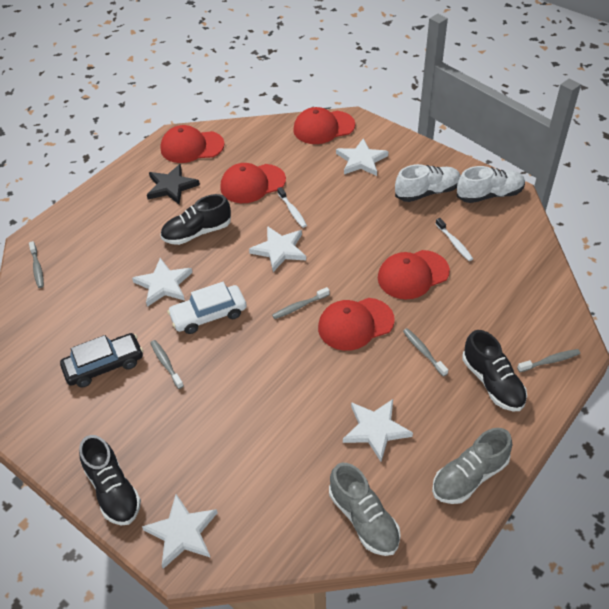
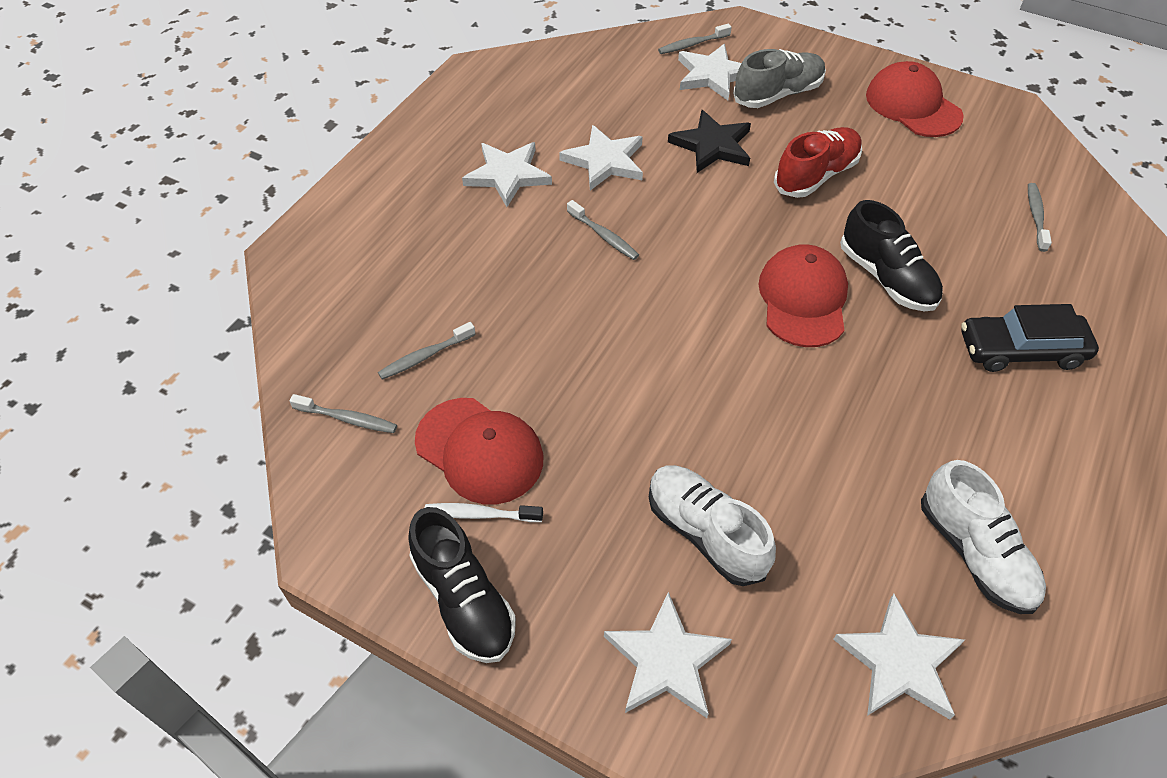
black shoe: [79,435,141,525] [160,194,231,245] [463,330,527,411] = 3 -> [408,507,516,663] [840,200,943,311] = 2
grey shoe: [329,463,401,556] [432,428,512,504] = 2 -> [733,49,826,108] = 1
red cap: [160,125,225,163] [220,163,286,203] [293,107,355,144] [318,298,395,351] [378,250,450,299] = 5 -> [415,398,544,504] [758,244,848,347] [866,61,964,137] = 3
red shoe: none = 0 -> [774,127,862,198] = 1
white car: [167,282,247,334] = 1 -> none = 0
white toothbrush: [277,187,307,228] [436,218,473,261] = 2 -> [425,503,543,522] = 1

